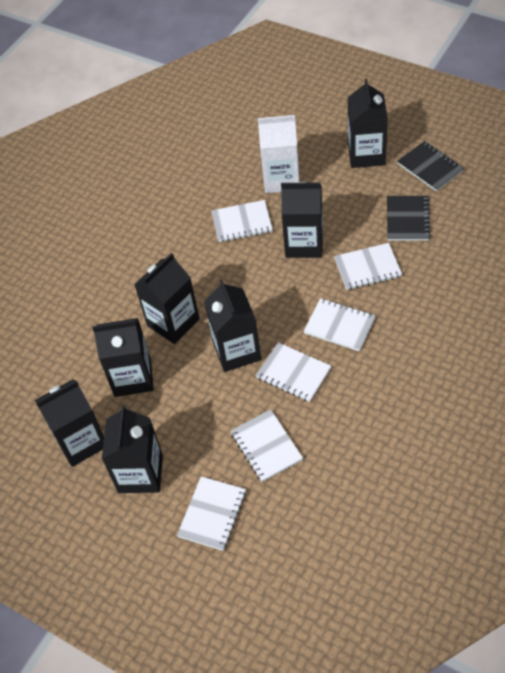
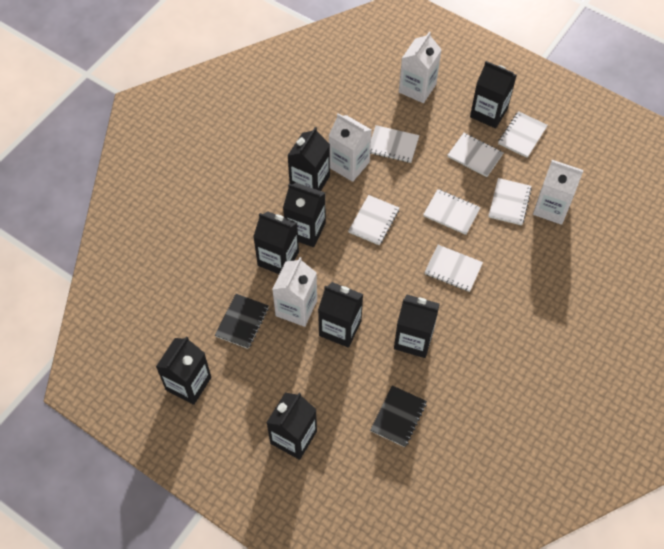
black carton: [35,379,104,467] [92,318,154,397] [102,405,163,493] [134,253,200,344] [204,280,261,372] [281,182,323,258] [348,79,388,168] = 7 -> [156,336,211,405] [253,211,299,274] [266,393,317,460] [283,183,326,247] [287,127,330,191] [318,282,363,348] [394,294,440,358] [470,61,517,128] = 8
white carton: [258,115,299,193] = 1 -> [272,257,317,327] [328,113,372,182] [399,31,442,103] [533,160,583,225] = 4
white notebook: [177,476,246,551] [211,200,273,242] [231,410,303,482] [256,342,331,402] [303,298,376,352] [334,243,402,290] = 6 -> [348,195,399,246] [370,125,419,163] [423,189,481,235] [424,245,483,292] [448,133,503,177] [489,178,532,225] [498,111,548,158] = 7

